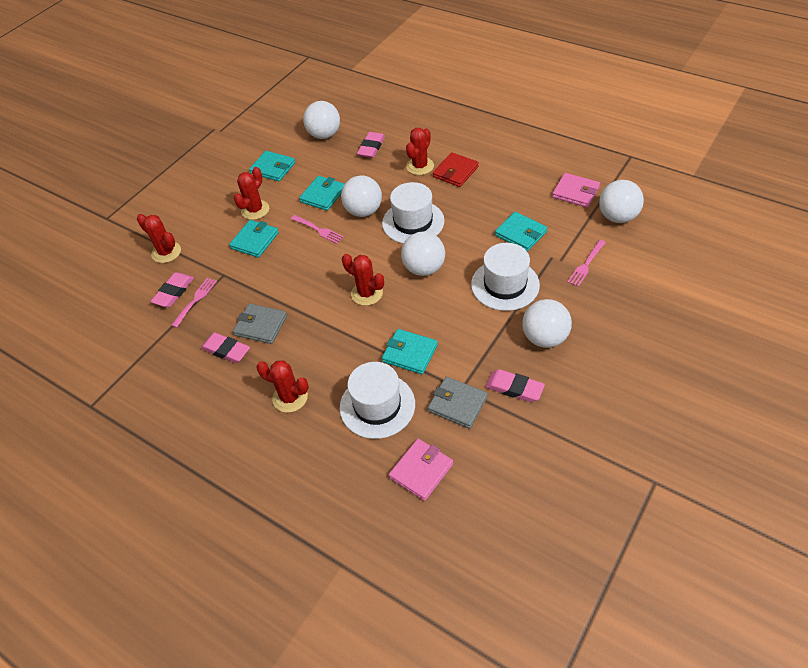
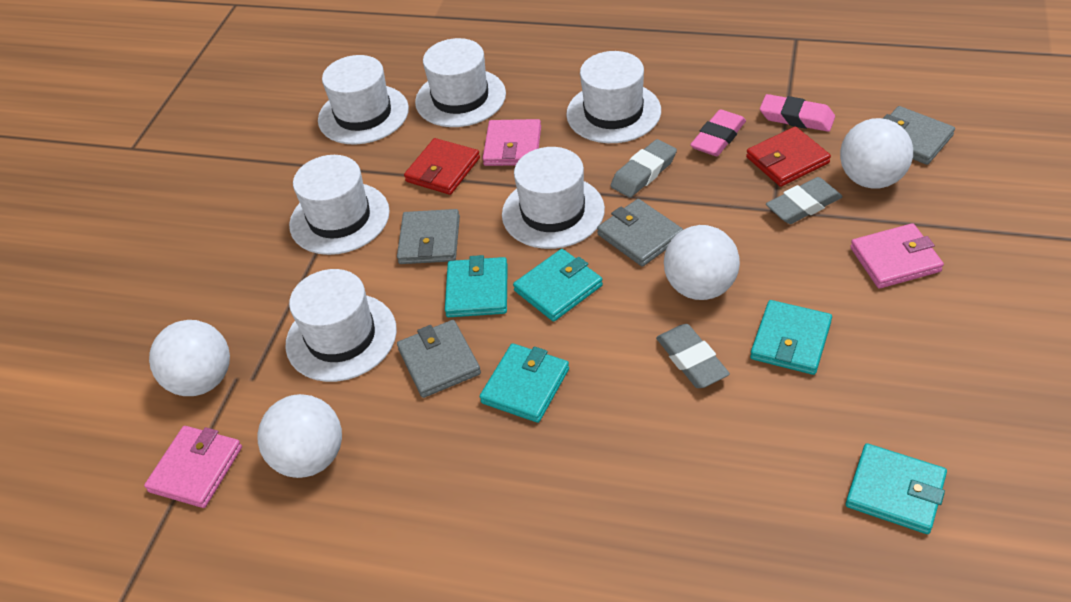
grey eraser: none = 0 -> [611,139,677,197] [656,324,730,388] [766,177,843,224] = 3
grey wallet: [233,304,287,344] [428,377,488,429] = 2 -> [397,209,460,264] [397,320,481,398] [597,199,683,267] [883,106,955,165] = 4
pink eraser: [150,272,194,307] [201,332,250,363] [357,132,385,158] [485,369,545,402] = 4 -> [690,109,746,156] [760,94,835,132] = 2
pink fork: [171,278,217,328] [291,215,344,244] [567,240,606,287] = 3 -> none = 0
pink wallet: [389,439,453,501] [552,173,600,208] = 2 -> [144,426,242,508] [482,119,541,166] [850,223,944,289] = 3
red cactus: [137,214,181,263] [234,167,269,220] [256,360,309,413] [342,254,384,306] [406,128,434,175] = 5 -> none = 0
red wallet: [433,152,479,187] = 1 -> [404,138,480,195] [746,126,831,187] = 2
white ball: [303,101,340,139] [341,175,382,217] [401,231,445,276] [522,299,572,348] [599,180,644,223] = 5 -> [149,320,230,396] [258,394,342,478] [664,225,740,300] [840,118,913,189] = 4
white hat: [340,362,415,439] [382,182,445,244] [471,243,540,311] = 3 -> [286,269,397,382] [289,155,390,255] [318,55,409,145] [415,38,506,127] [502,147,605,249] [566,51,661,143] = 6

